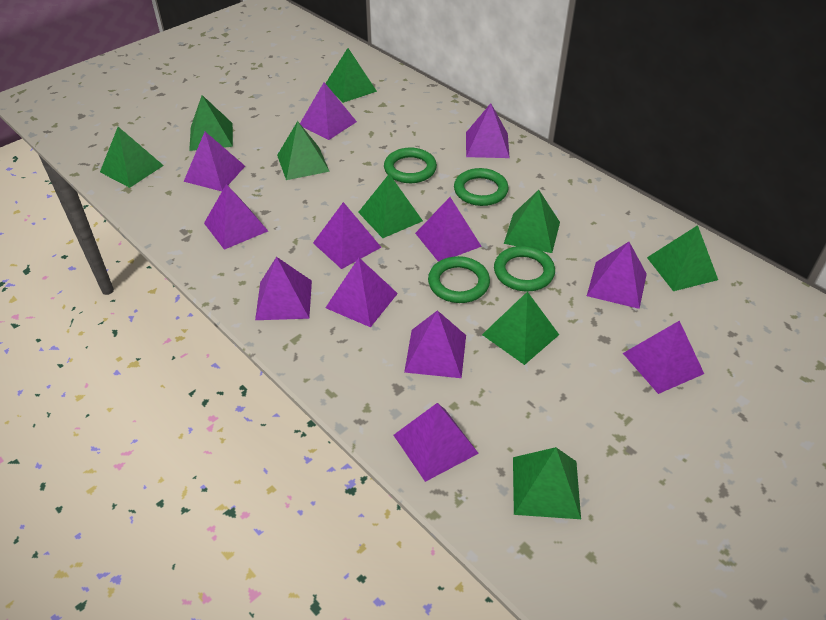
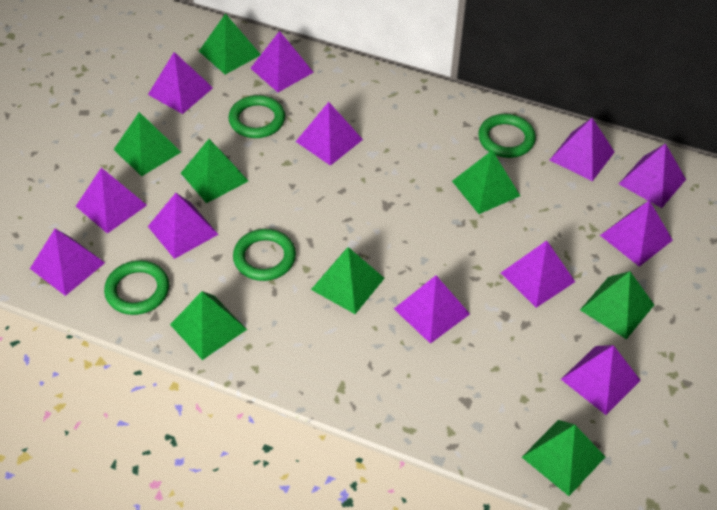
green pyramid: [100,127,164,188] [189,95,233,151] [277,121,330,180] [325,48,377,103] [358,174,423,238] [482,292,559,365] [504,190,560,253] [513,447,581,519] [647,225,718,291] = 9 -> [113,112,181,176] [170,291,247,360] [181,139,248,203] [199,13,261,75] [311,247,385,314] [452,151,520,214] [522,420,605,496] [580,271,654,339] = 8

